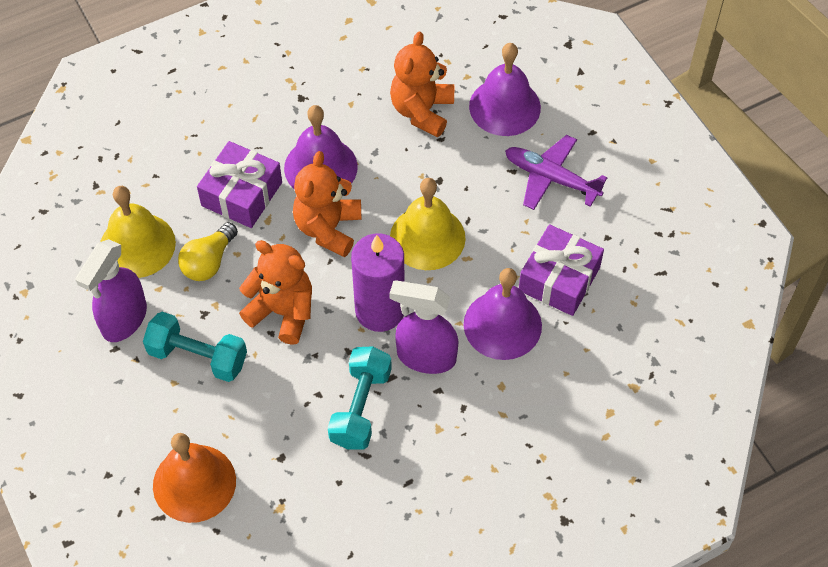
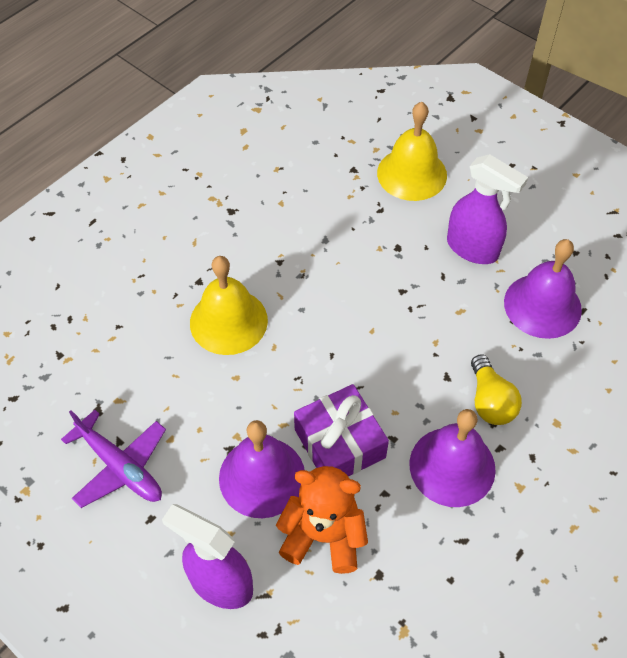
orange bell: [153,433,236,523] = 1 -> none = 0
orange teddy bear: [239,240,312,345] [293,151,361,257] [390,32,454,137] = 3 -> [276,466,368,574] = 1
purple candle: [351,233,405,332] = 1 -> none = 0
purple gift: [197,141,282,228] [519,224,604,316] = 2 -> [294,384,389,476] = 1
turquoise dumbbell: [143,312,247,382] [328,346,392,450] = 2 -> none = 0

